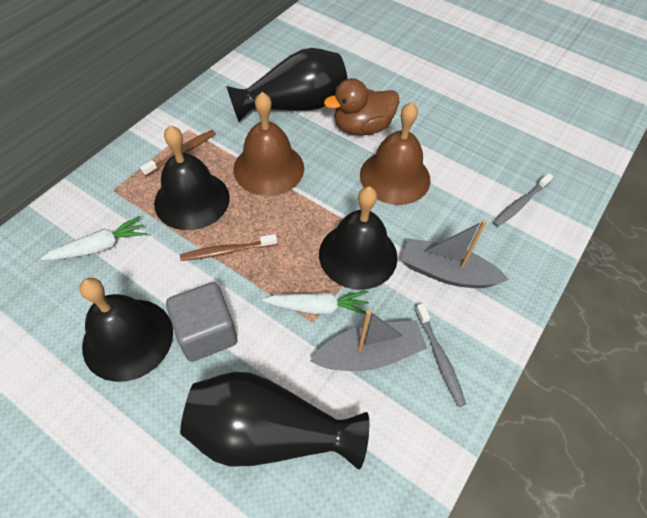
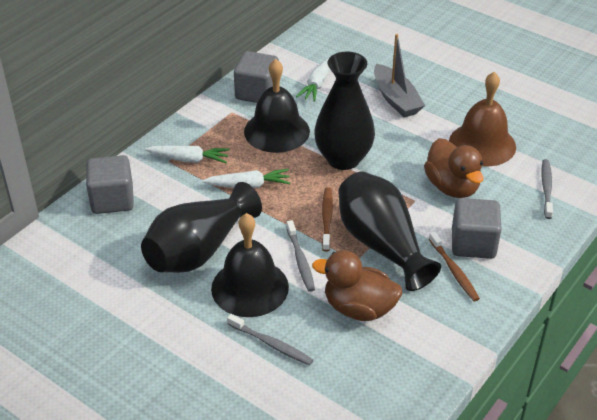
black bell: [79,278,173,382] [154,125,230,230] [319,186,398,290] = 3 -> [211,213,289,317] [244,59,310,153] = 2
black vase: [180,372,369,470] [226,48,348,122] = 2 -> [141,182,262,273] [314,52,375,170] [338,171,441,291] = 3
brown bell: [233,92,304,196] [360,102,430,205] = 2 -> [449,72,516,167] = 1
brown duck: [324,78,400,136] = 1 -> [312,250,402,321] [424,138,484,198] = 2
grey boat: [310,310,427,371] [401,220,509,288] = 2 -> [374,34,425,118] = 1
grey cube: [166,282,237,362] = 1 -> [86,155,134,214] [234,51,279,103] [452,198,502,259] = 3
grey toothbrush: [415,303,466,407] [493,173,554,227] = 2 -> [227,314,313,365] [286,220,315,292] [542,159,553,219] = 3
white carrot: [41,216,147,260] [262,291,369,315] = 2 -> [145,146,230,163] [202,169,290,188] [296,56,331,102] = 3

